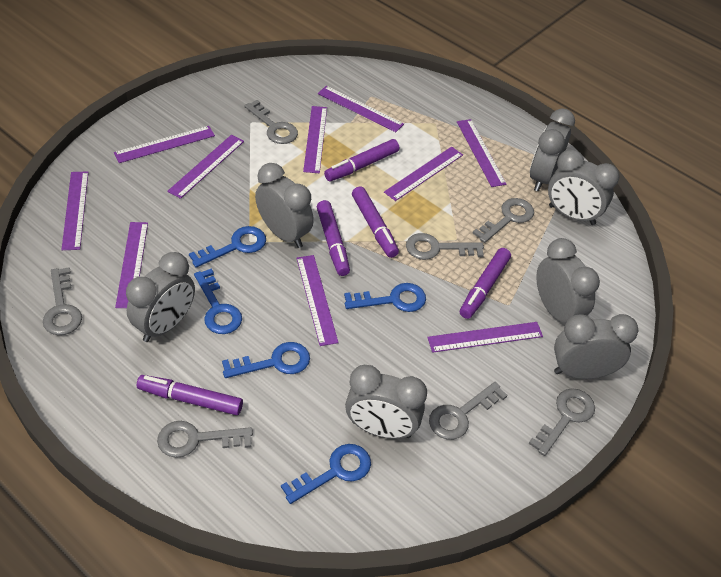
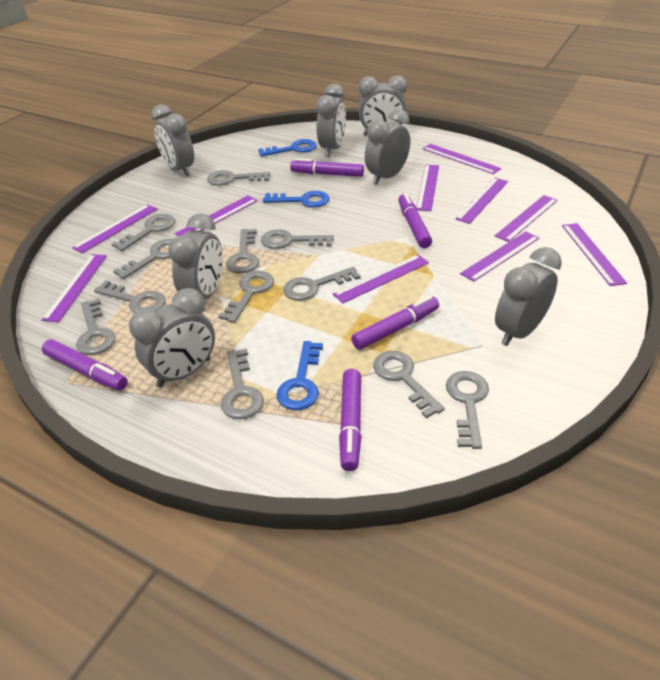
blue key: [189,226,266,268] [194,269,242,334] [222,342,310,378] [281,444,371,504] [344,283,426,312] = 5 -> [258,139,317,157] [263,191,330,207] [276,341,323,410] = 3
grey key: [43,267,82,335] [157,421,253,458] [244,100,298,144] [406,233,484,260] [429,382,508,440] [473,198,534,243] [528,388,595,456] = 7 -> [76,299,115,355] [94,280,165,313] [112,214,175,251] [113,239,173,279] [207,170,270,186] [218,271,274,323] [221,349,264,419] [226,229,259,274] [261,229,334,249] [283,267,360,301] [373,351,445,418] [446,371,489,449] = 12

